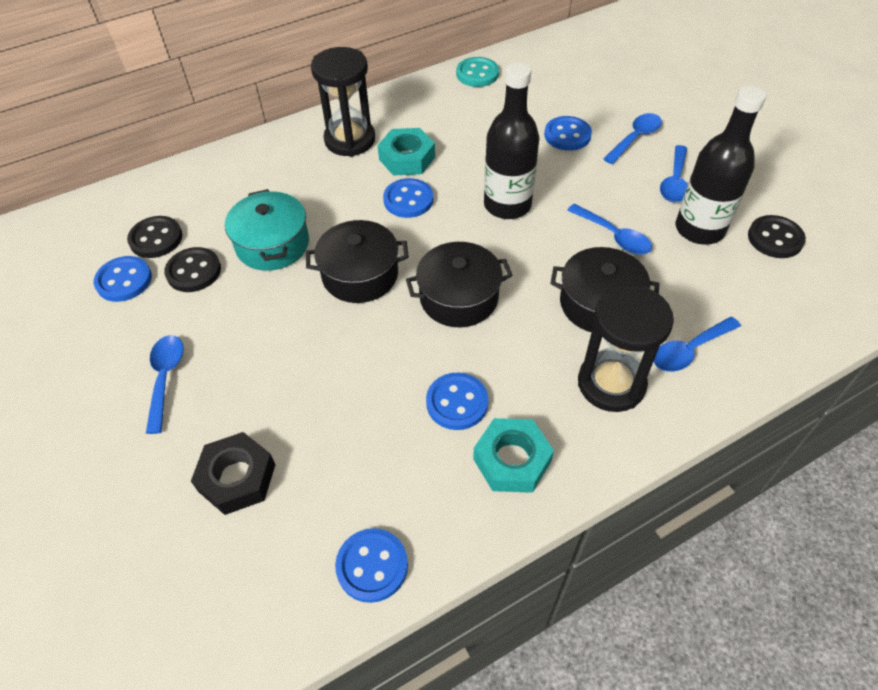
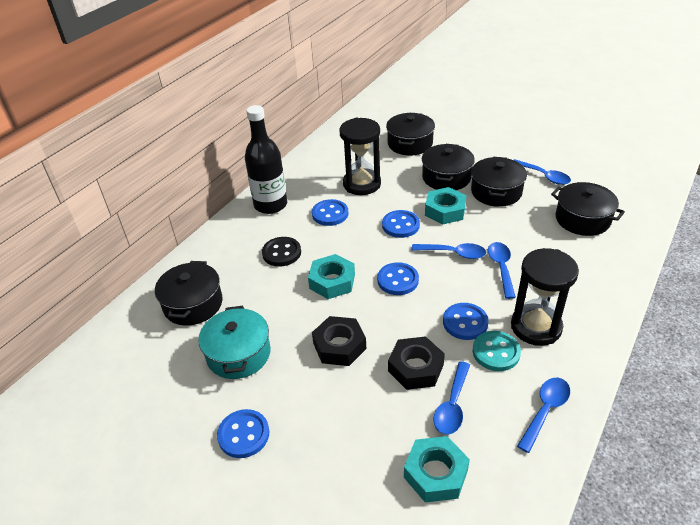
black bottle: [484,62,539,219] [676,85,766,244] = 2 -> [245,105,287,214] = 1
black button: [127,216,182,258] [164,247,221,292] [748,215,806,258] = 3 -> [262,237,301,267] = 1
black nut: [191,432,275,515] = 1 -> [312,316,366,366] [388,336,445,390] = 2
black pot: [306,220,409,303] [406,242,513,327] [550,247,659,332] = 3 -> [155,261,223,326] [386,113,435,156] [422,144,475,190] [471,157,527,207] [551,182,625,236] = 5
turquoise nut: [378,128,435,176] [473,418,554,493] = 2 -> [308,254,355,299] [404,436,470,503] [425,187,467,225] = 3

